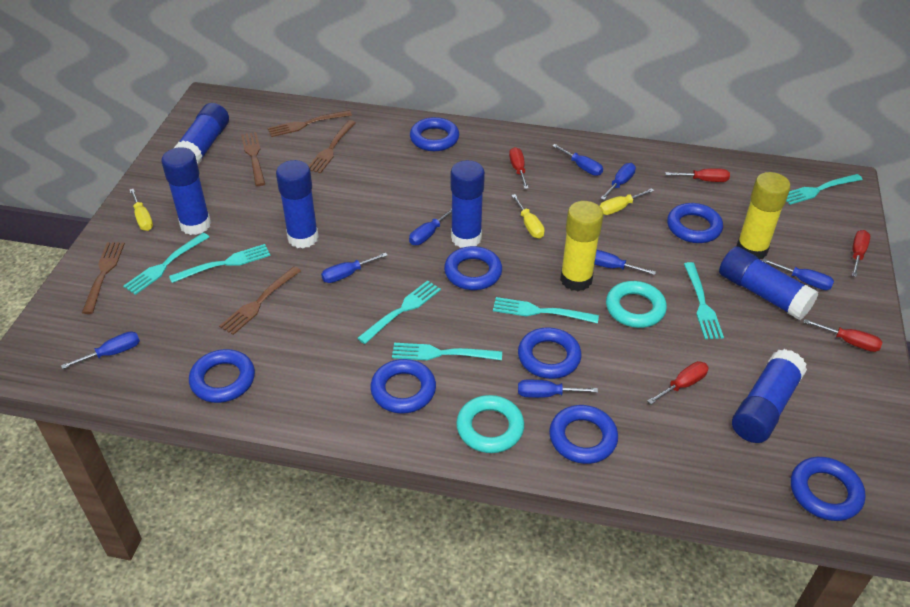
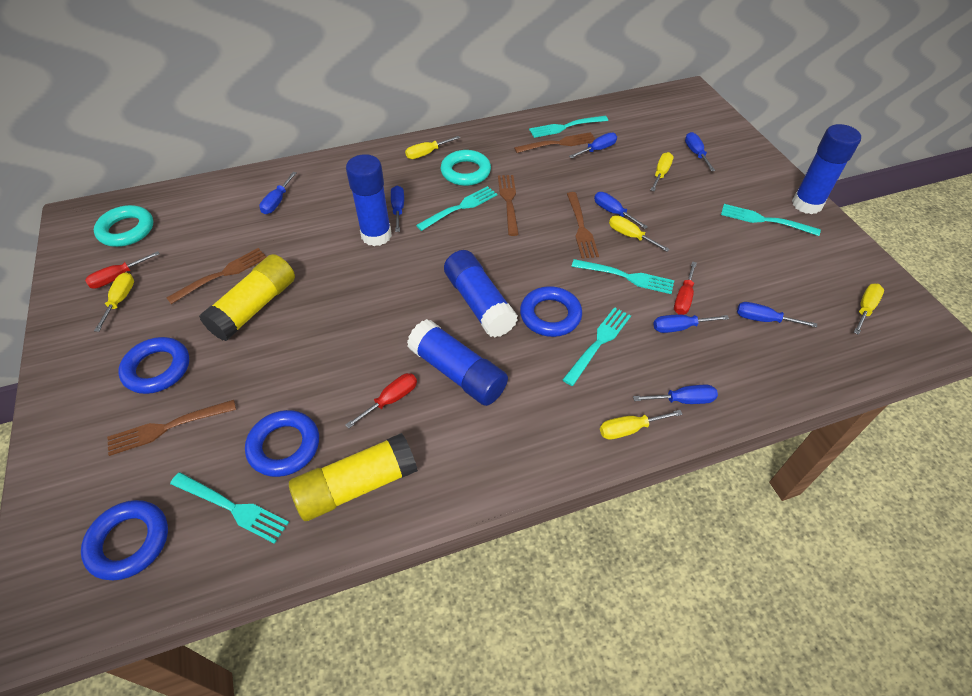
blue glue stick: [161,147,211,235] [174,103,229,165] [276,160,319,248] [451,160,485,248] [719,246,818,320] [732,349,807,443] = 6 -> [346,154,392,246] [407,319,508,406] [444,250,518,338] [792,124,861,214] = 4
blue ring: [189,349,255,403] [370,359,436,414] [410,117,459,151] [444,246,502,290] [518,327,581,379] [549,405,618,464] [667,203,723,243] [791,457,866,521] = 8 -> [81,500,168,580] [118,337,189,394] [245,410,319,477] [520,286,582,337] = 4
red screwdriver: [509,147,529,189] [648,361,709,404] [665,168,730,182] [804,319,882,352] [852,230,870,277] = 5 -> [85,251,160,289] [345,373,417,429] [674,261,697,315] = 3
turquoise fork: [123,233,209,295] [169,244,271,283] [357,280,441,344] [392,343,502,360] [493,297,599,323] [684,262,724,339] [786,174,863,205] = 7 -> [170,472,289,544] [416,186,497,231] [529,116,608,138] [562,307,631,386] [571,259,674,294] [721,204,821,236] = 6
yellow screwdriver: [129,189,153,231] [511,194,545,238] [600,188,654,215] = 3 -> [94,272,134,332] [405,136,460,159] [600,410,683,440] [609,215,670,252] [651,152,674,191] [854,284,884,335] = 6

